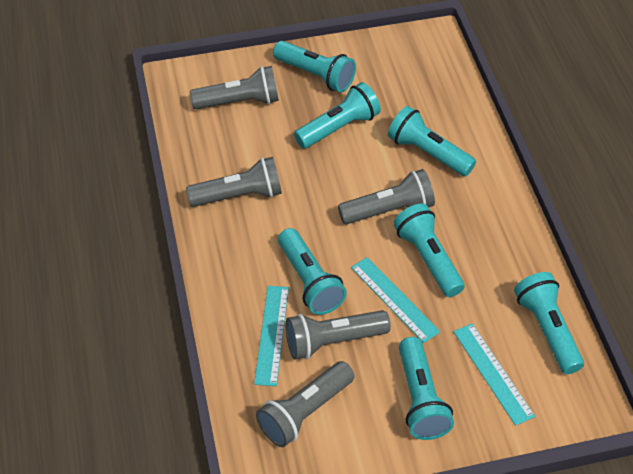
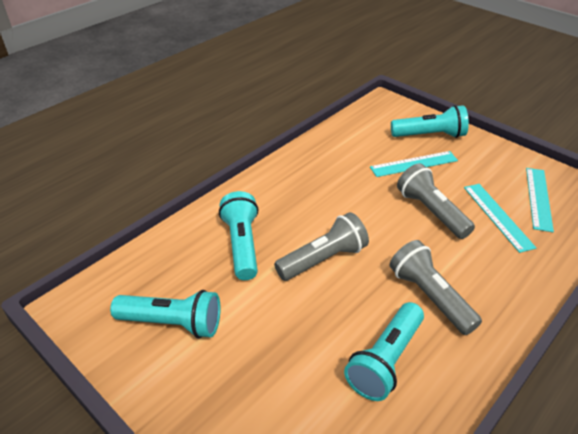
grey flashlight: [186,157,282,207] [190,66,279,109] [256,361,354,447] [286,310,391,360] [338,169,435,224] = 5 -> [274,212,369,281] [390,240,482,335] [397,163,475,239] = 3
turquoise flashlight: [273,41,356,92] [278,228,347,315] [294,82,381,149] [388,106,476,176] [393,204,465,297] [399,337,454,440] [514,272,584,374] = 7 -> [110,290,221,338] [219,191,259,280] [344,302,424,401] [391,105,469,138] = 4

